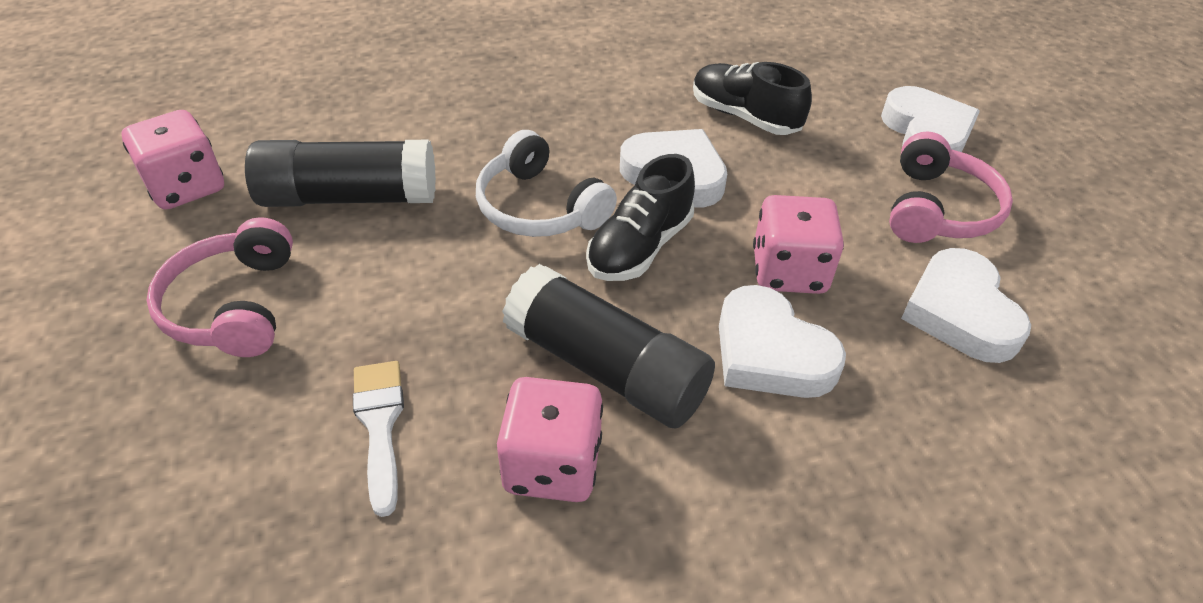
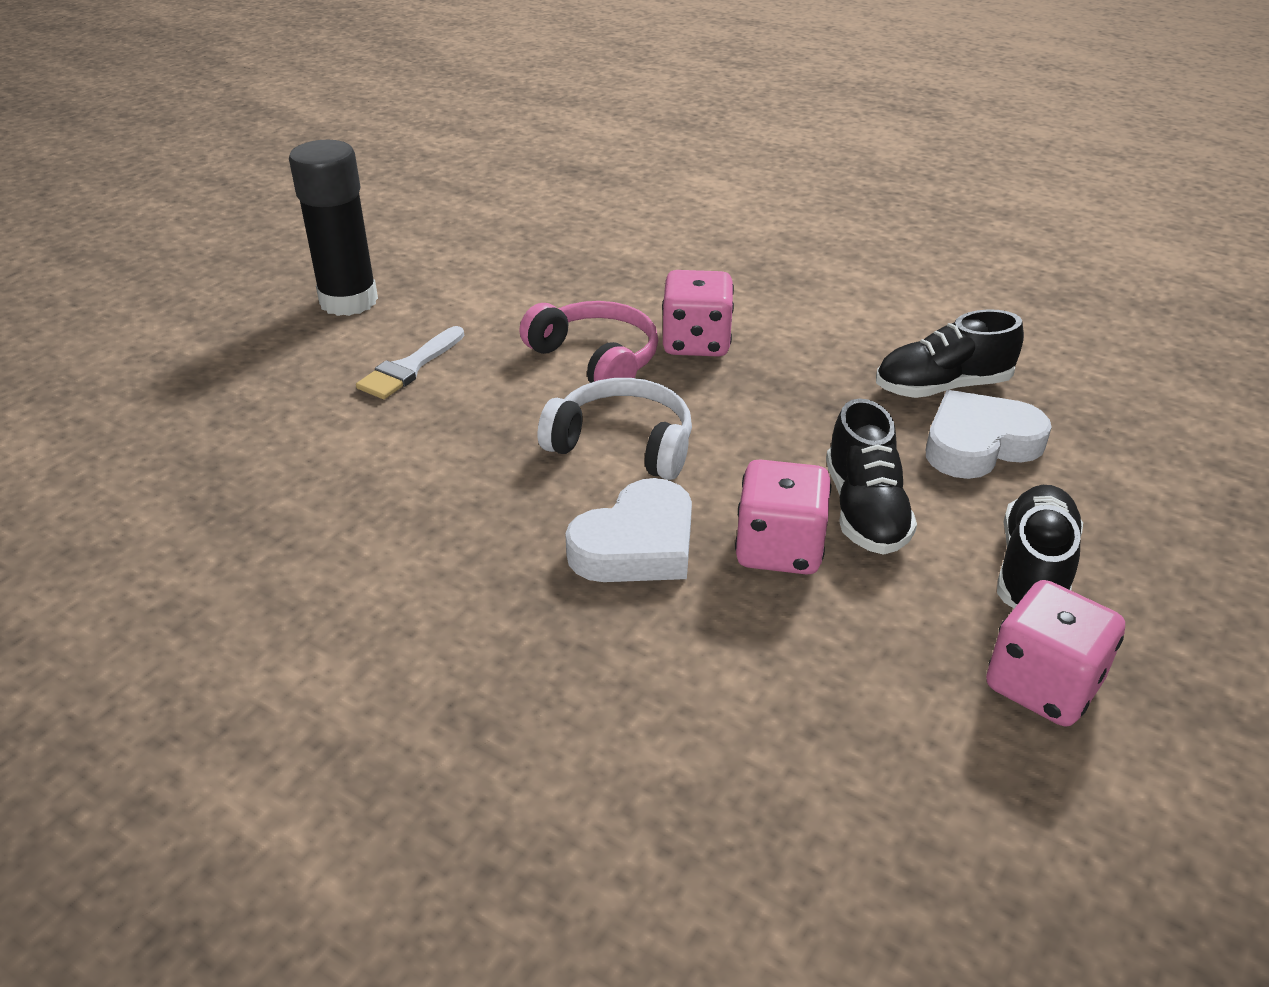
black glue stick: [245,140,436,207] [502,264,715,429] = 2 -> [289,140,378,316] = 1
black shoe: [586,154,695,281] [693,62,812,135] = 2 -> [826,399,917,555] [876,309,1024,398] [997,485,1083,608] = 3
pink headphones: [146,217,293,357] [889,132,1013,243] = 2 -> [519,301,658,383] = 1
white heart: [620,129,727,208] [719,285,846,398] [881,86,980,152] [901,248,1031,363] = 4 -> [565,478,692,582] [926,390,1052,479] = 2

